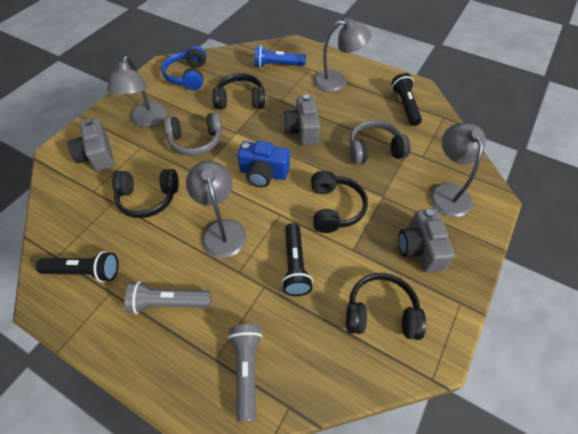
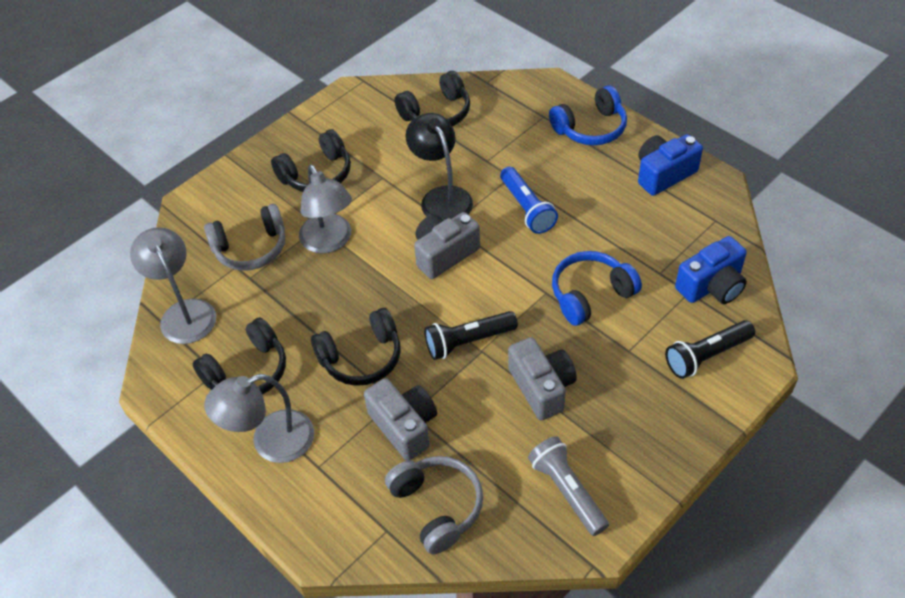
black flashlight: [36,251,119,282] [282,223,313,296] [391,73,422,126] = 3 -> [424,311,518,360] [665,320,755,379] = 2
black lamp: none = 0 -> [405,113,473,220] = 1
blue camera: [238,141,290,187] = 1 -> [638,134,703,196] [675,236,747,304] = 2
blue headphones: [161,46,206,90] = 1 -> [549,86,627,145] [552,251,642,326] = 2
grey flashlight: [124,281,211,314] [228,324,262,422] = 2 -> [528,436,609,536] = 1
grey lamp: [107,56,167,127] [186,161,247,258] [313,18,371,92] [430,123,486,217] = 4 -> [130,227,216,344] [204,374,314,463] [299,165,352,254] = 3

